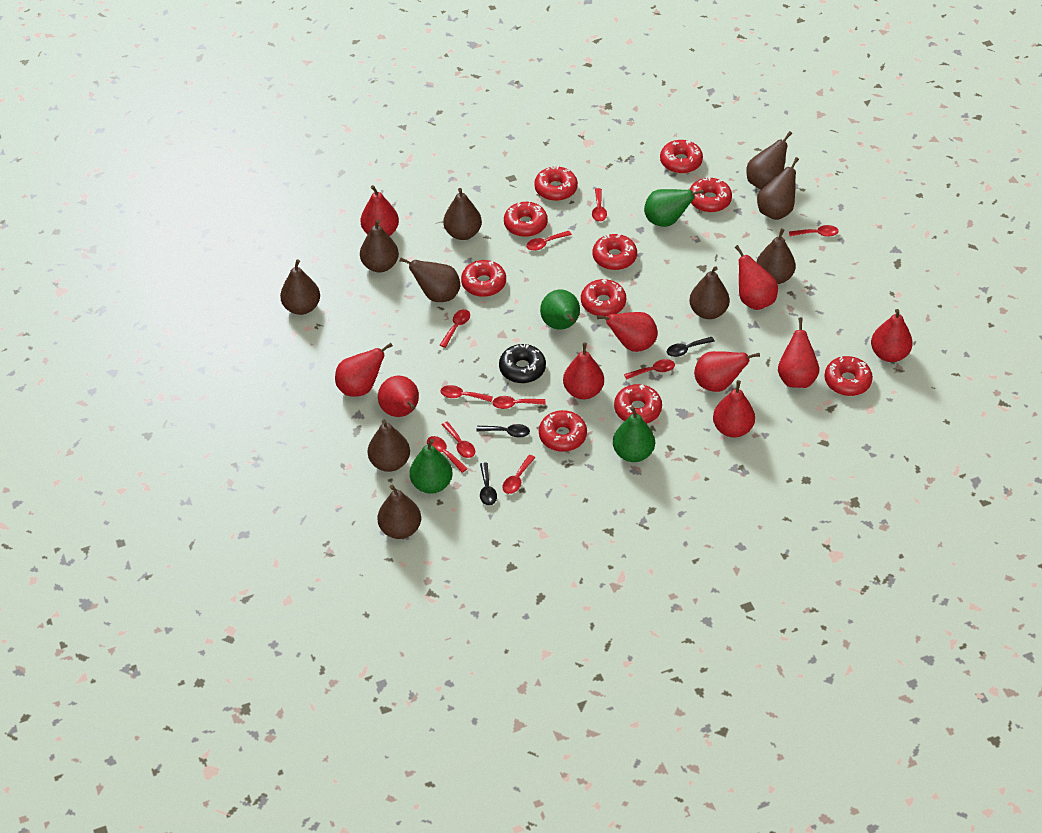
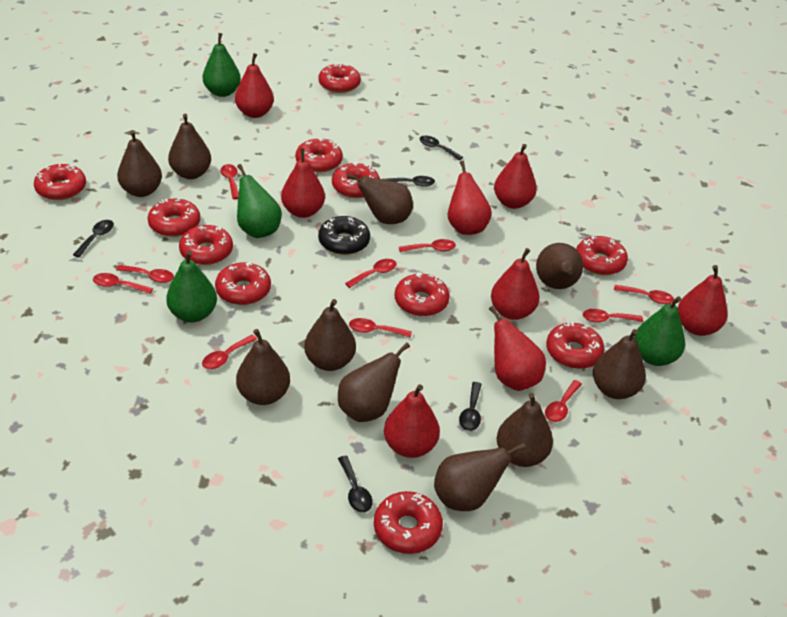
black spoon: [476,424,530,437] [480,462,497,505] [667,337,715,357] = 3 -> [73,220,114,257] [338,456,373,513] [384,176,435,187] [420,136,463,161] [459,382,482,431] = 5
red donut: [461,260,506,297] [504,202,548,237] [534,165,578,201] [539,410,587,452] [581,279,626,317] [593,234,637,270] [614,384,662,424] [660,140,703,173] [689,177,732,212] [824,356,873,396] = 10 -> [34,164,86,200] [148,198,200,237] [179,225,233,265] [215,262,271,305] [295,138,343,173] [318,63,361,93] [332,162,380,198] [374,491,443,554] [395,273,450,316] [546,322,605,369] [576,236,628,275] = 11
red pear: [335,343,393,397] [361,185,399,236] [378,376,419,417] [563,343,604,399] [597,312,658,352] [694,351,760,392] [713,380,755,438] [735,245,778,310] [778,317,819,388] [871,309,913,362] = 10 -> [235,53,274,118] [281,148,325,218] [384,384,440,458] [448,161,492,235] [489,306,546,391] [491,248,539,320] [494,144,537,209] [678,265,728,336] = 8

